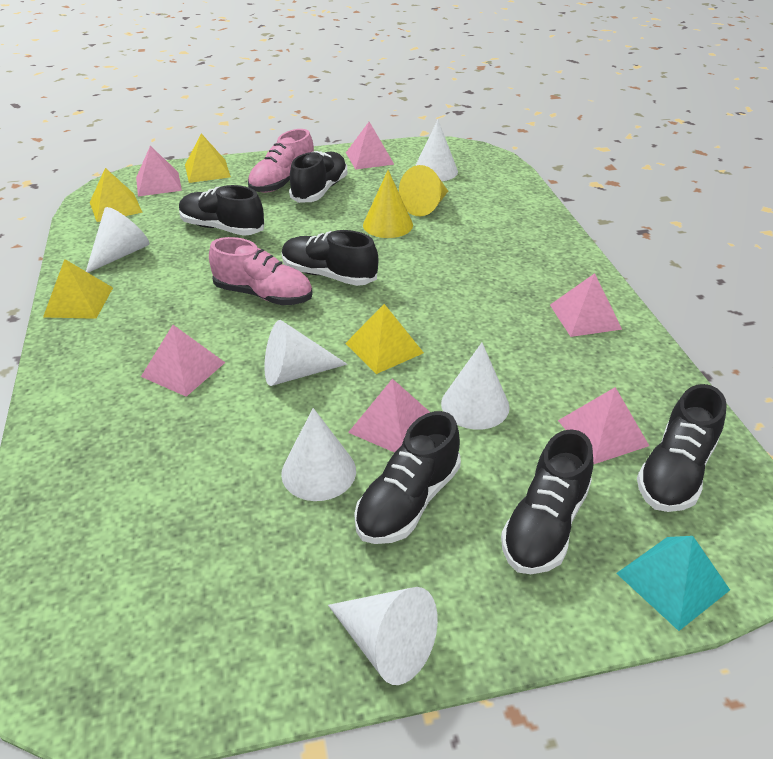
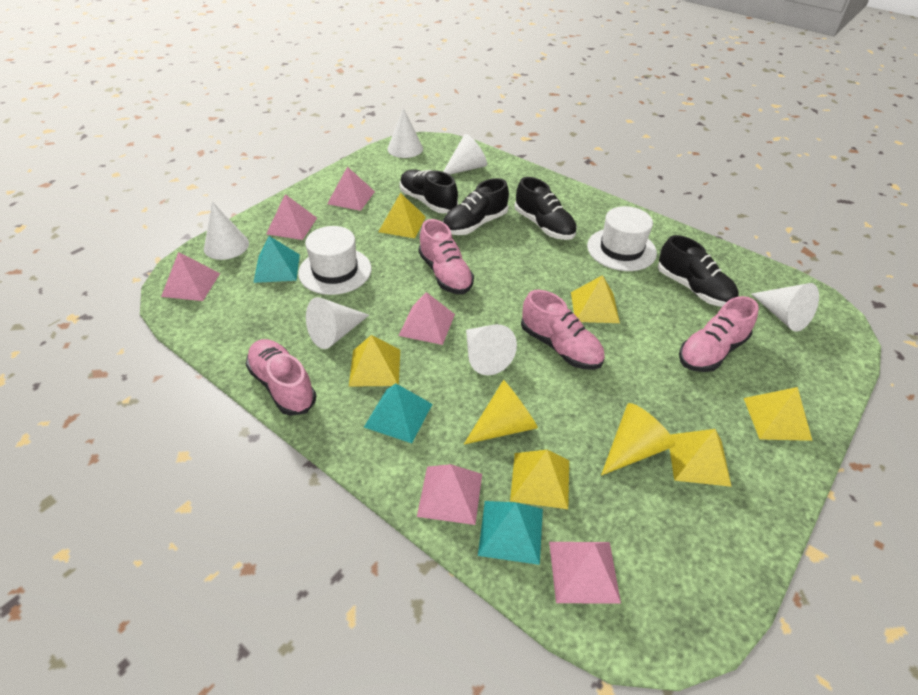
black shoe: [179,185,264,236] [282,230,378,286] [289,151,347,203] [354,411,461,544] [501,429,593,574] [637,384,727,512] = 6 -> [400,169,458,214] [443,178,509,235] [515,177,577,240] [658,235,739,307] = 4
pink shoe: [209,237,313,305] [248,129,314,193] = 2 -> [246,339,316,416] [418,219,474,294] [521,290,605,370] [679,296,759,372] = 4
turquoise pyramid: [616,536,730,631] = 1 -> [253,236,300,283] [364,383,432,443] [478,501,543,565] = 3
white hat: none = 0 -> [298,226,371,295] [587,206,657,271] = 2
yellow pyramid: [43,259,113,319] [90,168,143,222] [185,133,231,183] [345,304,424,374] = 4 -> [349,335,400,387] [378,193,426,238] [510,450,569,509] [571,275,620,323] [670,429,732,487] [744,387,812,441] = 6

